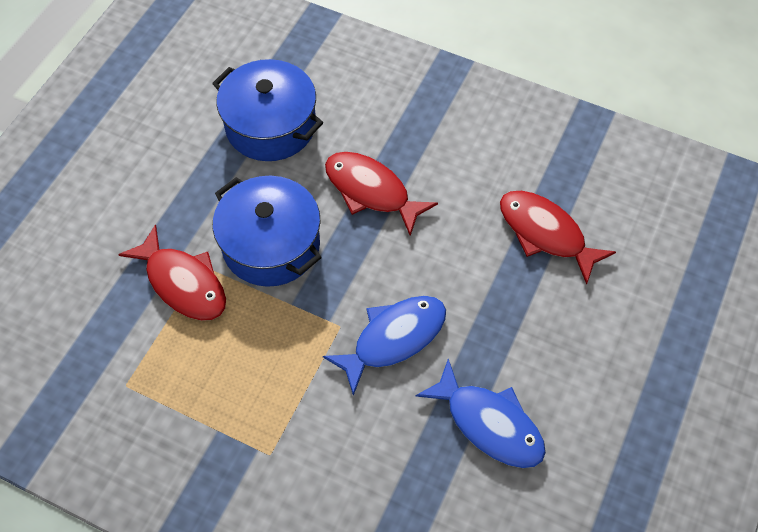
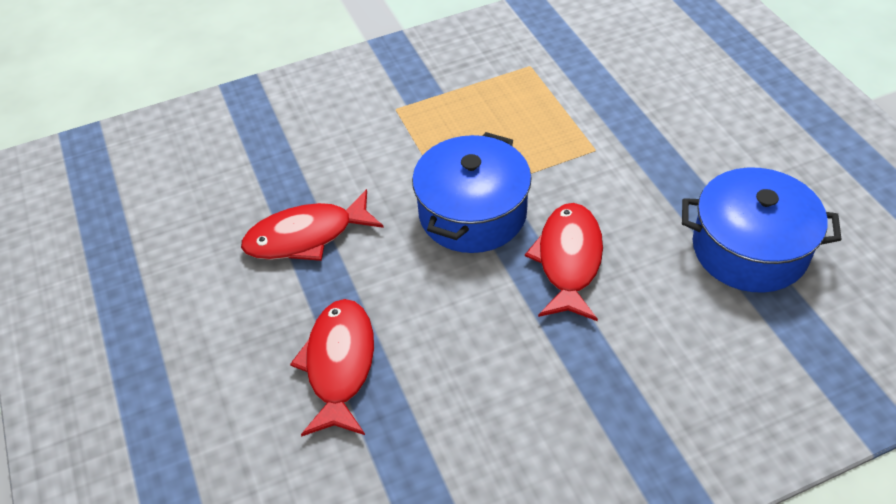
blue fish: [323,296,446,396] [416,359,546,468] = 2 -> none = 0

